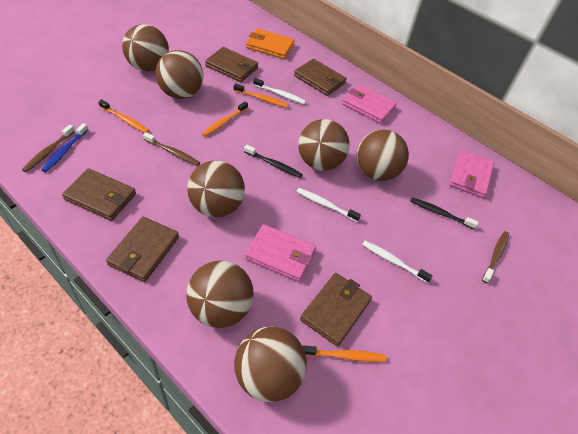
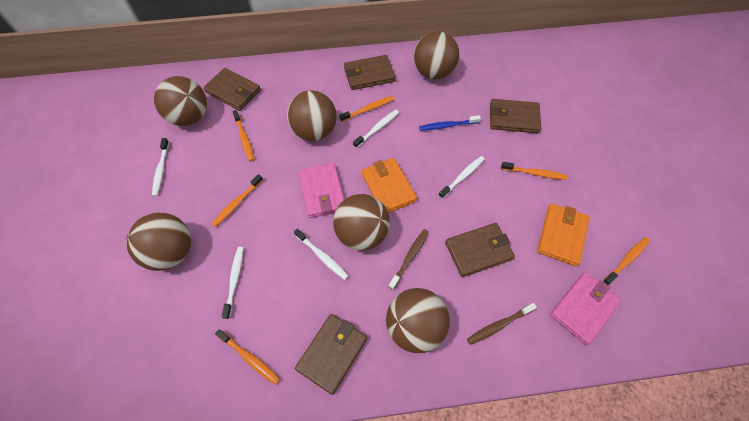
black toothbrush: [244,144,303,178] [410,197,479,229] = 2 -> none = 0
brown ball: [122,24,169,72] [156,50,203,99] [186,261,254,328] [187,160,245,217] [234,327,307,402] [298,119,349,171] [357,130,409,181] = 7 -> [126,213,191,271] [154,76,207,126] [287,90,337,141] [333,194,390,251] [386,288,450,353] [414,31,459,79] = 6
brown toothbrush: [22,125,75,172] [143,132,200,166] [482,231,509,283] = 3 -> [389,229,429,290] [467,303,537,345] = 2
orange toothbrush: [98,99,149,133] [202,101,248,137] [234,83,289,108] [302,345,386,362] = 4 -> [211,174,263,227] [215,329,280,385] [232,110,254,161] [339,96,394,122] [501,162,568,180] [603,237,650,285] = 6
orange wallet: [246,28,295,59] = 1 -> [361,158,417,213] [537,204,590,266] = 2
pink wallet: [245,224,316,282] [342,84,397,124] [449,150,494,198] = 3 -> [299,163,344,218] [550,272,622,345] = 2
white toothbrush: [253,78,306,104] [296,188,361,222] [362,241,432,283] = 3 -> [152,138,169,197] [222,247,244,319] [294,229,349,280] [353,110,399,148] [438,156,485,199] = 5

